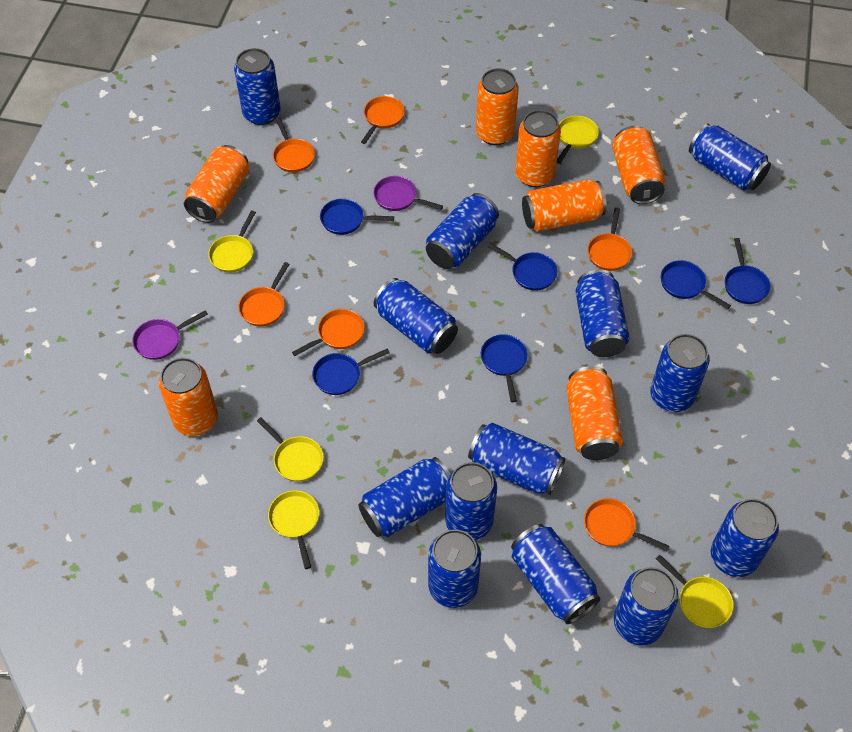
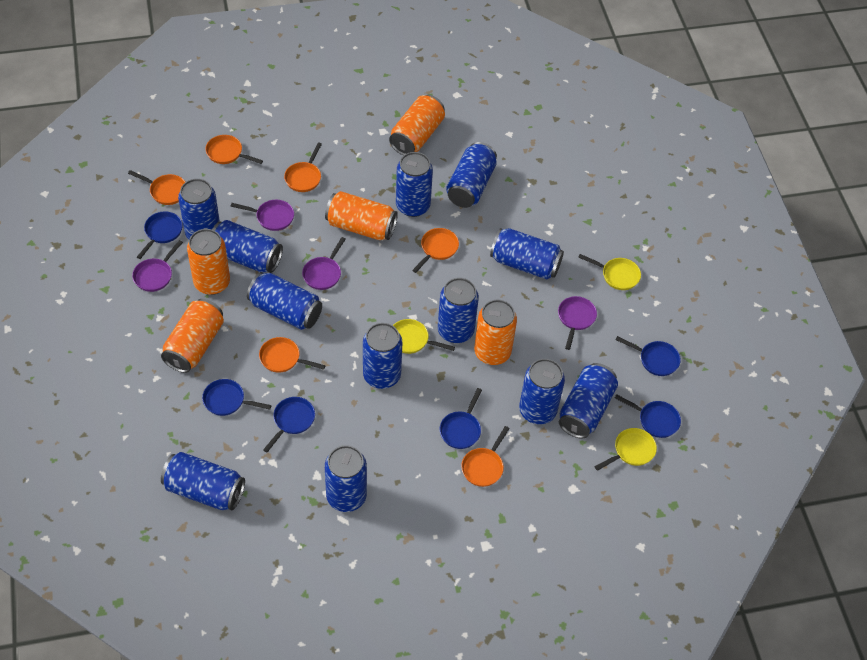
blue can: [234,48,281,125] [358,457,450,537] [374,278,458,354] [426,193,499,269] [428,529,481,608] [445,462,497,540] [468,423,566,495] [511,524,600,624] [575,269,630,357] [614,567,679,645] [650,334,710,412] [689,123,771,191] [711,499,779,577] = 13 -> [161,452,245,510] [178,179,220,239] [212,220,283,273] [247,272,322,330] [325,445,367,512] [363,323,403,389] [396,152,433,217] [438,278,479,343] [446,142,497,208] [490,228,564,279] [519,359,565,424] [559,363,618,439] = 12
orange can: [159,358,218,436] [184,145,249,223] [476,68,519,145] [515,110,561,187] [522,179,607,232] [566,366,623,460] [612,126,665,204] = 7 -> [161,299,224,373] [187,229,230,295] [325,191,398,240] [389,95,445,155] [474,300,517,365] = 5
purple pan: [132,310,208,360] [373,176,443,211] = 2 -> [132,240,183,292] [231,200,294,231] [302,237,346,290] [558,296,597,350] = 4
yellow pan: [208,210,256,273] [257,417,324,482] [268,490,319,569] [557,116,599,164] [655,554,734,628] = 5 -> [393,319,455,354] [578,254,641,290] [594,428,657,471] = 3

